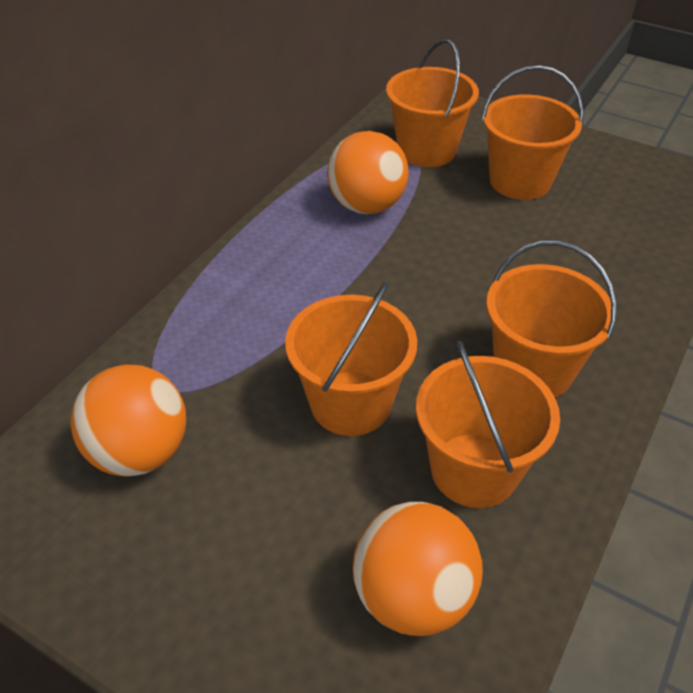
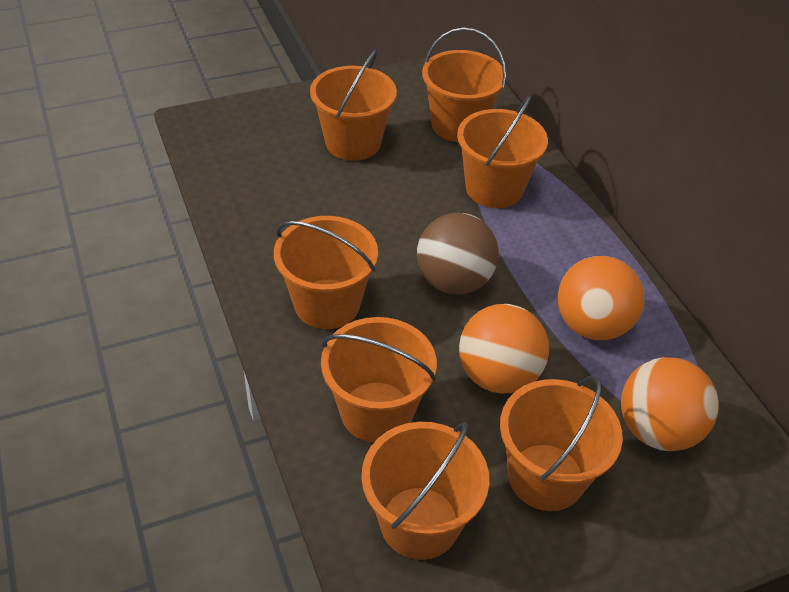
brown ball: none = 0 -> [417,213,498,294] = 1
orange bucket: [285,281,417,436] [386,39,479,167] [416,341,560,508] [481,65,583,200] [486,240,617,397] = 5 -> [274,216,378,329] [310,50,397,161] [321,317,437,442] [361,422,490,560] [422,27,506,142] [457,96,548,208] [500,375,623,511] = 7

